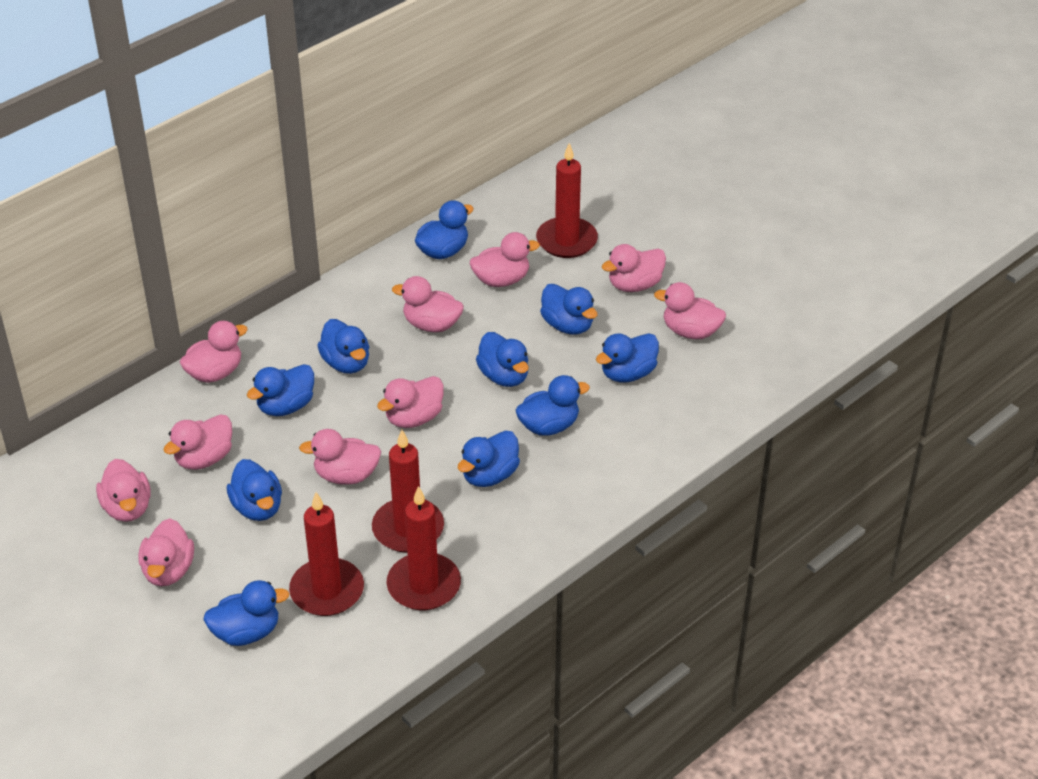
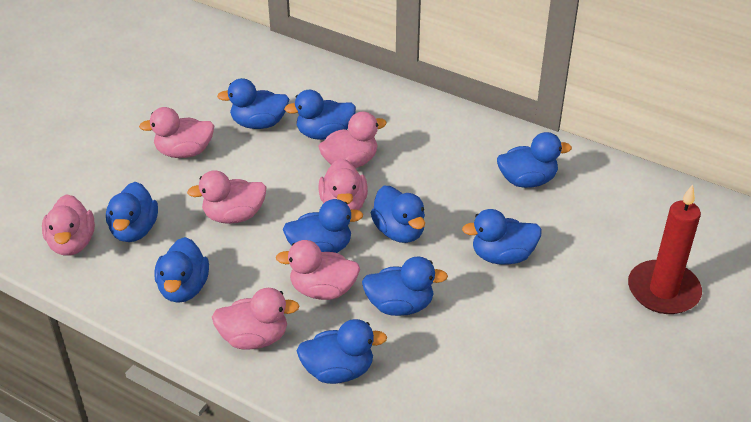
pink duck: [96,459,151,522] [138,518,194,586] [164,414,232,470] [180,321,248,383] [299,429,381,485] [377,376,444,428] [392,276,464,332] [470,232,540,287] [602,244,666,292] [654,282,726,339] = 10 -> [42,194,95,256] [139,107,214,158] [187,170,266,224] [212,288,300,350] [276,240,360,300] [318,112,387,168] [318,158,368,210] = 7
red candle: [289,492,364,616] [372,430,444,553] [387,486,461,610] [536,143,598,258] = 4 -> [628,184,702,314] = 1

